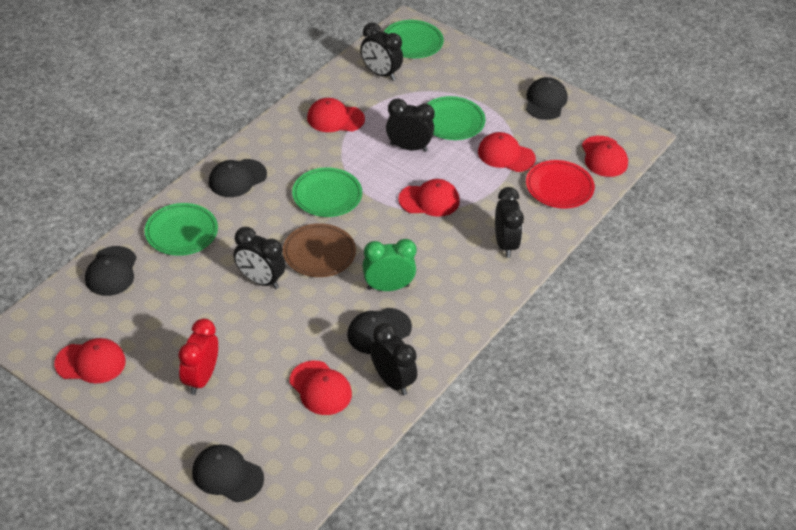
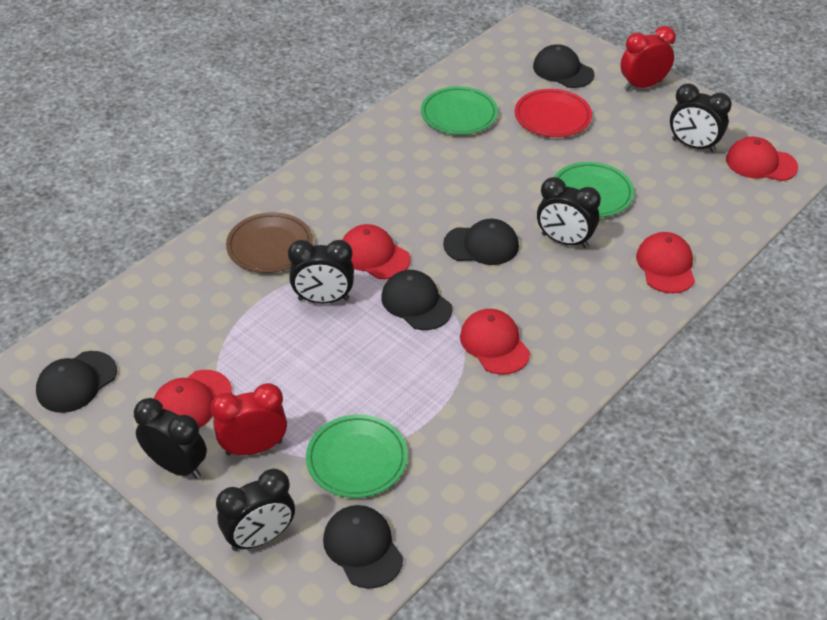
green clock: [362,239,416,291] = 1 -> none = 0
green plate: [145,203,218,256] [292,167,362,217] [384,20,444,58] [427,96,485,140] = 4 -> [306,415,408,498] [421,86,498,135] [554,162,634,217] = 3
red cap: [54,338,126,384] [290,361,352,415] [307,98,365,132] [398,179,460,217] [478,132,536,172] [582,136,628,177] = 6 -> [154,370,232,428] [343,224,410,279] [460,309,530,375] [636,232,695,293] [726,137,798,181] = 5
red clock: [178,318,218,395] = 1 -> [211,383,287,456] [621,26,676,91] = 2

